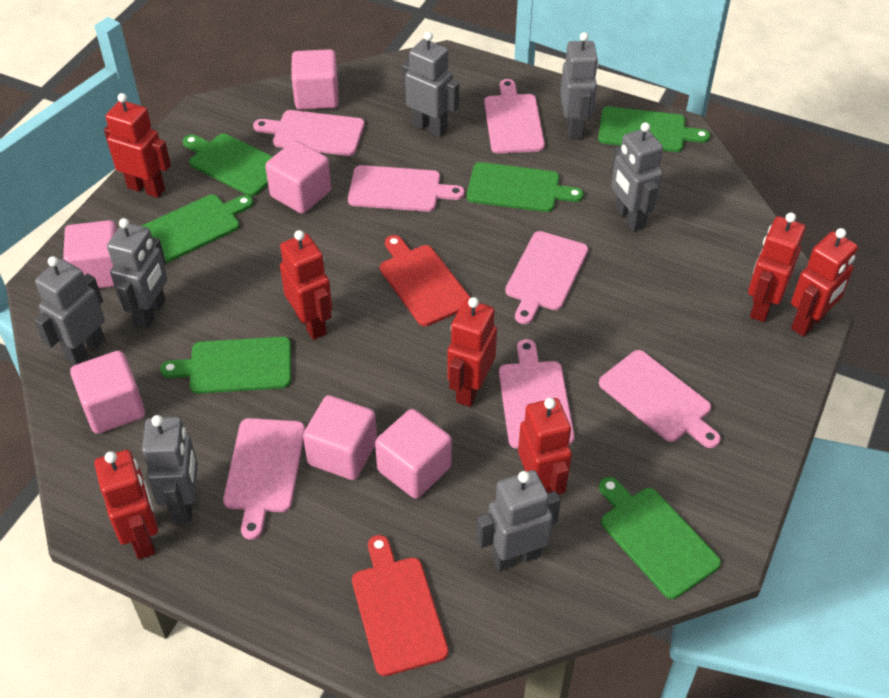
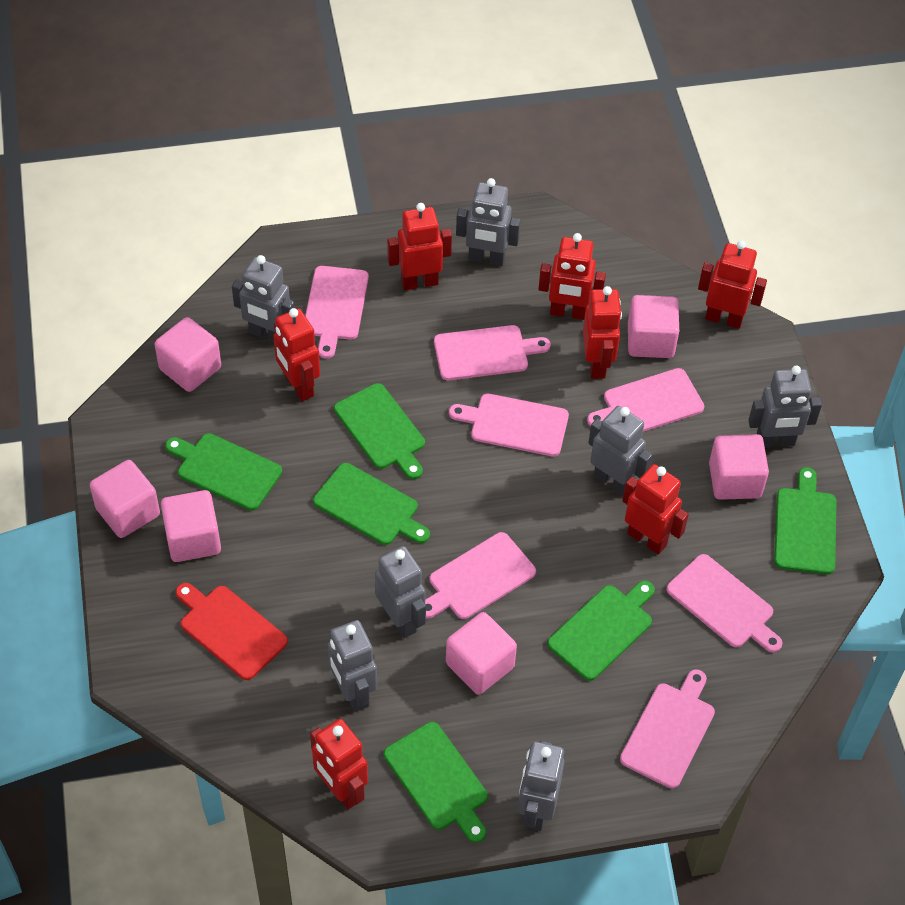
red cutting board: [352,535,449,676] [380,235,471,326] = 2 -> [176,583,288,680] = 1

